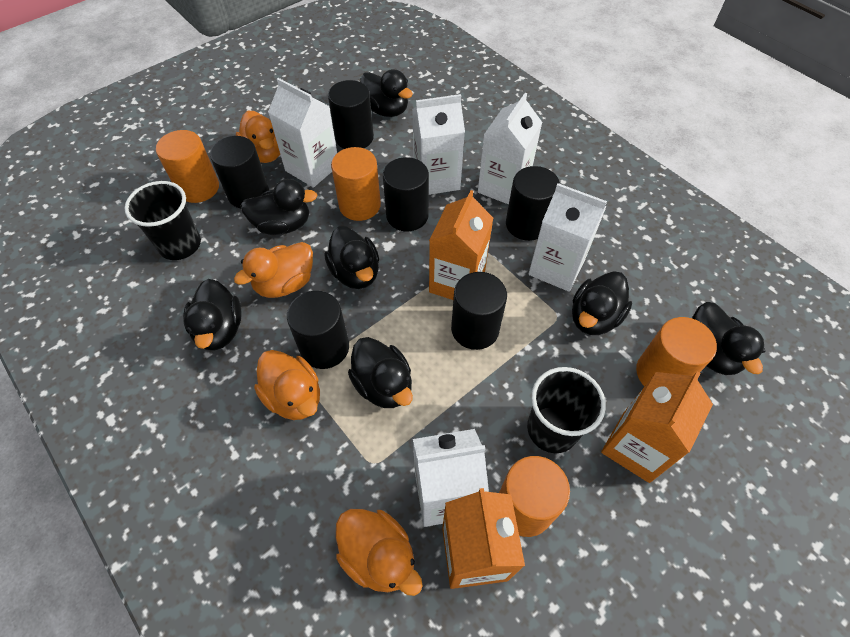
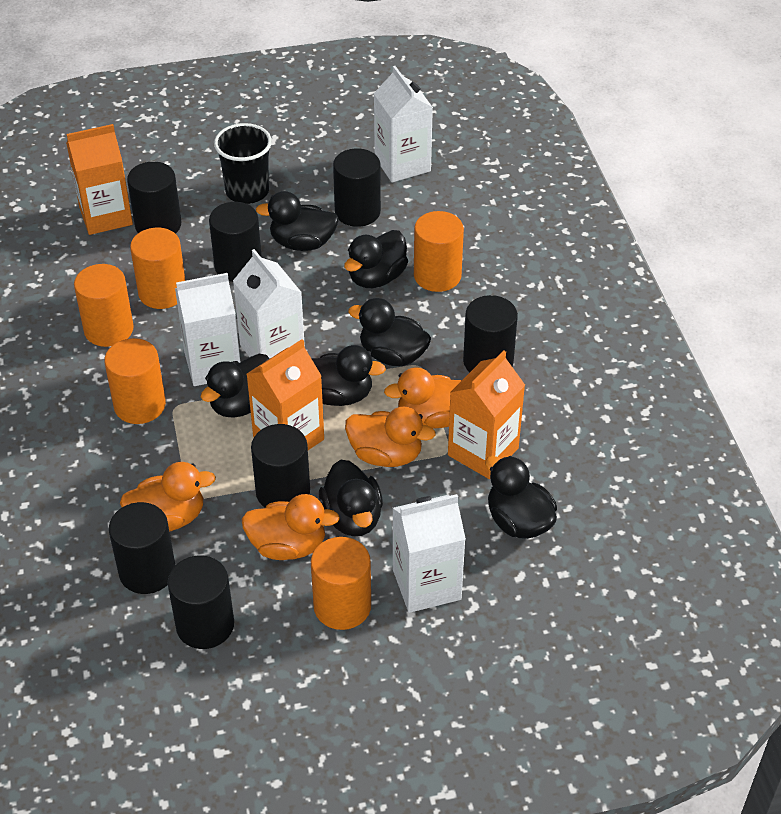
black cup: [125,181,201,260] [527,367,606,453] = 2 -> [214,123,272,204] = 1
black cylinder: [210,136,269,208] [287,291,349,369] [328,80,374,149] [383,157,429,231] [451,272,507,350] [506,166,560,241] = 6 -> [109,502,175,594] [127,161,181,234] [168,555,234,649] [209,202,262,282] [251,424,310,507] [333,148,381,227] [463,295,518,372] = 7
orange cylinder: [156,130,219,203] [331,147,381,221] [499,456,570,537] [636,317,717,386] = 4 -> [74,264,134,347] [104,338,166,424] [130,228,186,309] [311,537,371,630] [414,211,464,292] = 5
white carton: [268,78,337,188] [412,94,465,195] [413,429,489,527] [478,93,542,205] [528,183,607,292] = 5 -> [175,273,240,386] [233,249,305,359] [374,66,433,182] [393,494,466,613] = 4

